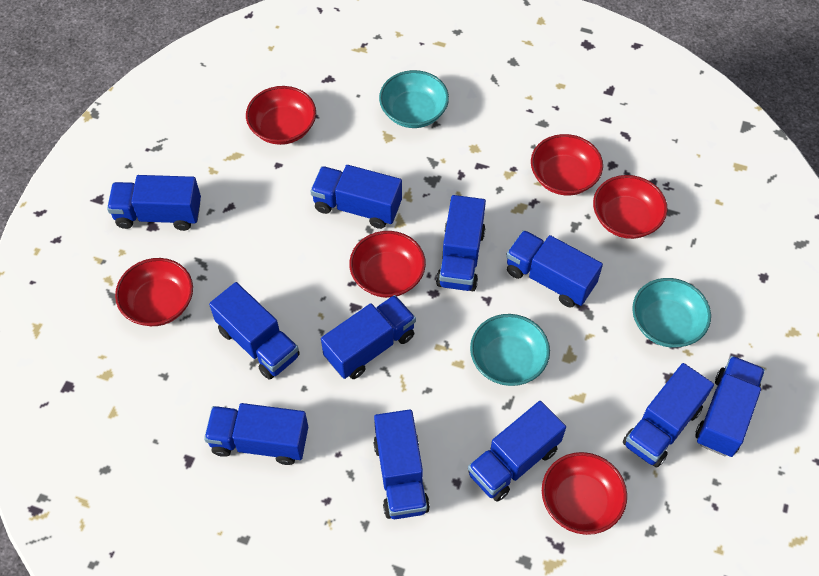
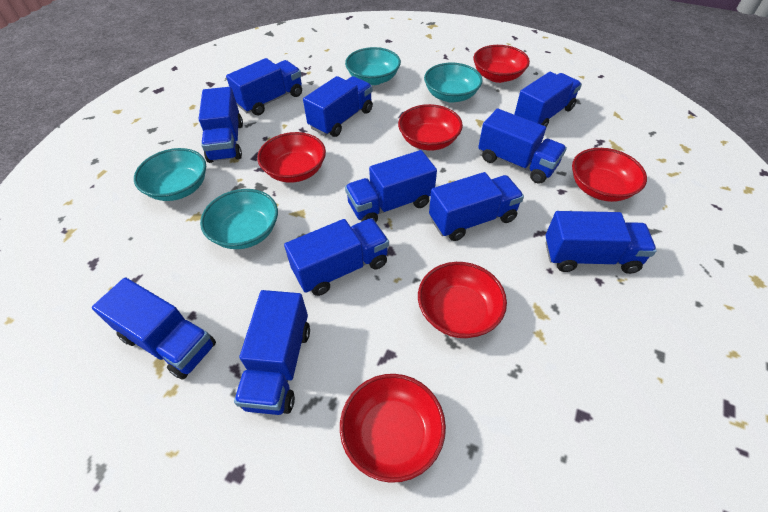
turquoise bowl: [379,70,449,128] [470,314,550,386] [632,278,711,348] = 3 -> [134,148,206,201] [200,189,278,249] [345,47,401,85] [424,63,483,103] = 4

